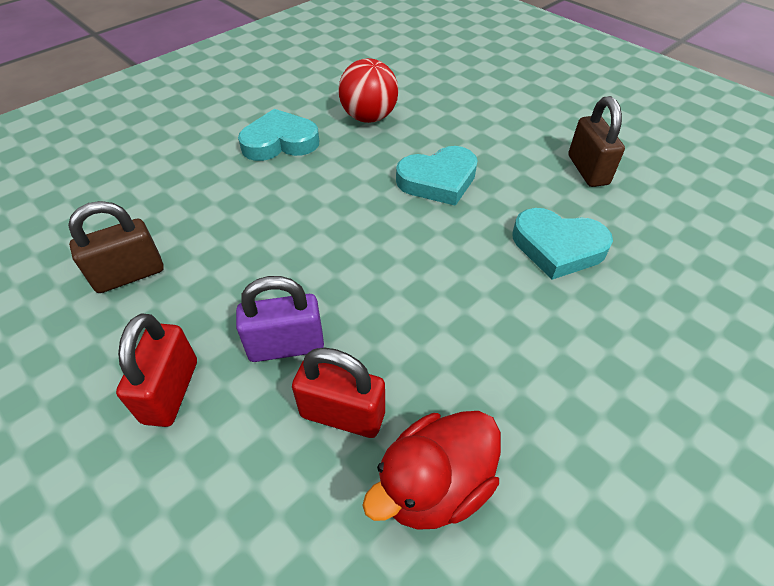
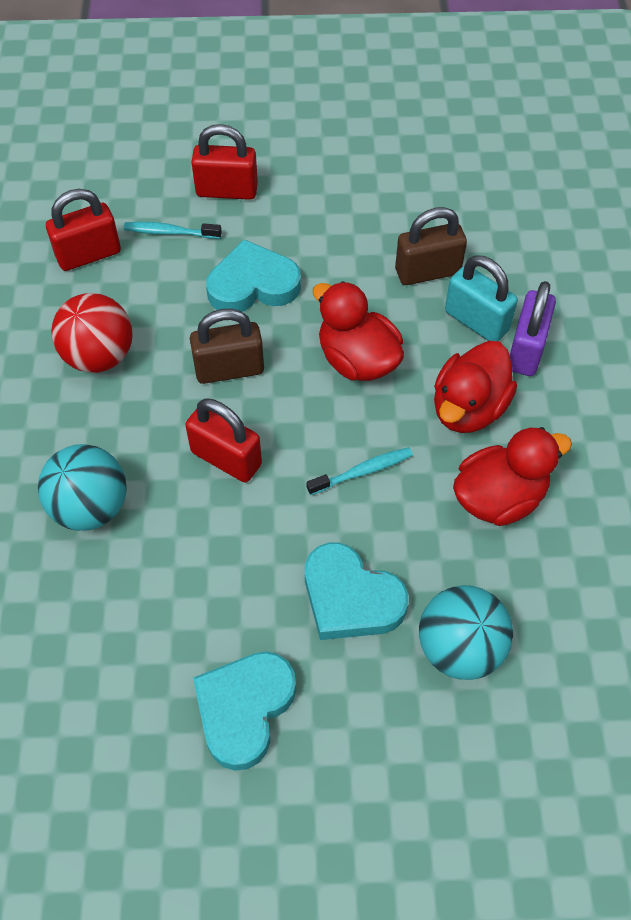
red duck: [362,411,501,530] = 1 -> [312,281,404,381] [434,341,517,433] [453,427,572,526] = 3
red padlock: [116,313,197,427] [292,347,385,438] = 2 -> [46,189,121,271] [185,398,262,482] [191,124,258,200] = 3
turquoise ball: none = 0 -> [38,444,127,531] [419,585,513,680] = 2
turquoise padlock: none = 0 -> [445,255,518,341] = 1
turquoise toothbrush: none = 0 -> [124,222,222,239] [306,447,413,495] = 2

